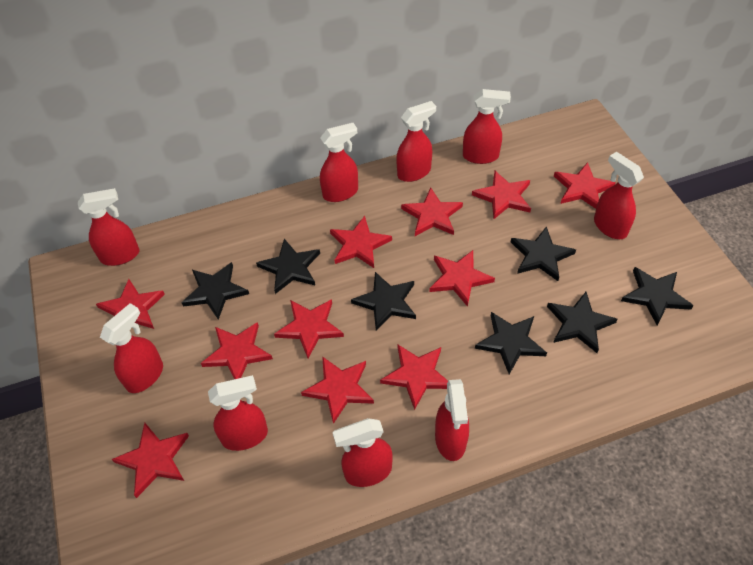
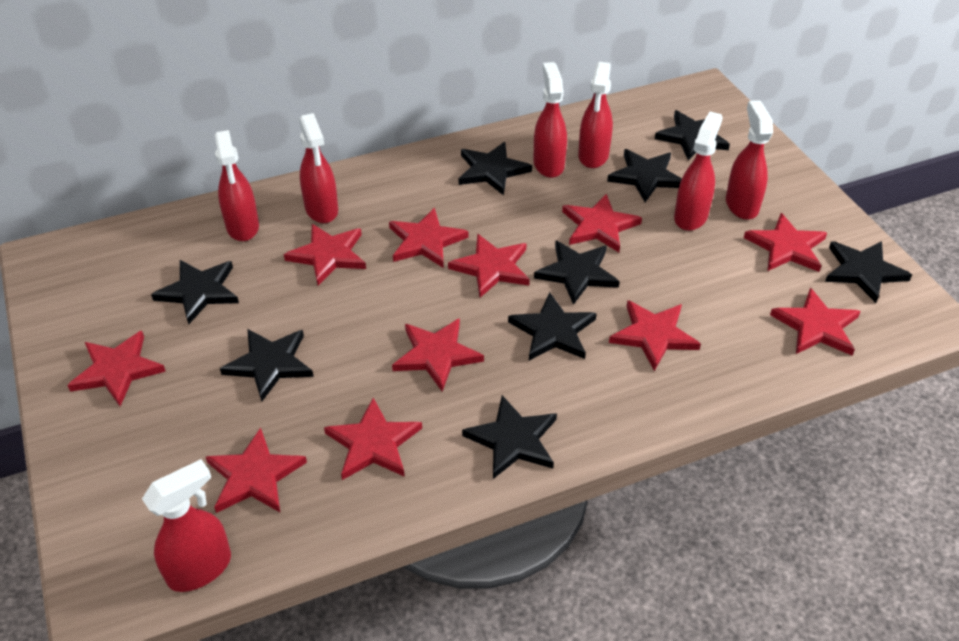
black star: [181,262,249,320] [256,239,320,294] [351,272,416,331] [475,312,547,374] [511,226,576,281] [547,292,618,353] [621,267,694,325] = 7 -> [151,260,239,324] [220,329,314,401] [459,142,532,195] [462,395,557,479] [508,292,597,361] [534,241,620,305] [607,149,682,202] [655,110,730,161] [825,241,912,303] = 9
red spray bottle: [78,188,139,266] [100,303,163,393] [208,375,268,451] [320,123,358,202] [332,418,393,487] [396,101,436,182] [435,379,469,461] [463,89,511,164] [594,152,644,239] = 9 -> [142,459,231,592] [215,130,259,241] [299,113,338,223] [533,62,567,178] [578,62,613,168] [674,112,723,231] [726,100,773,220] = 7

